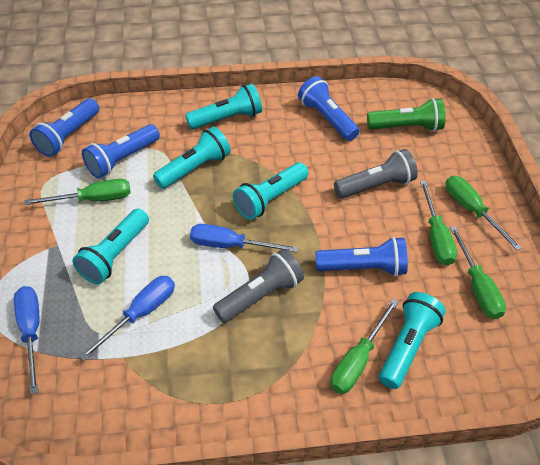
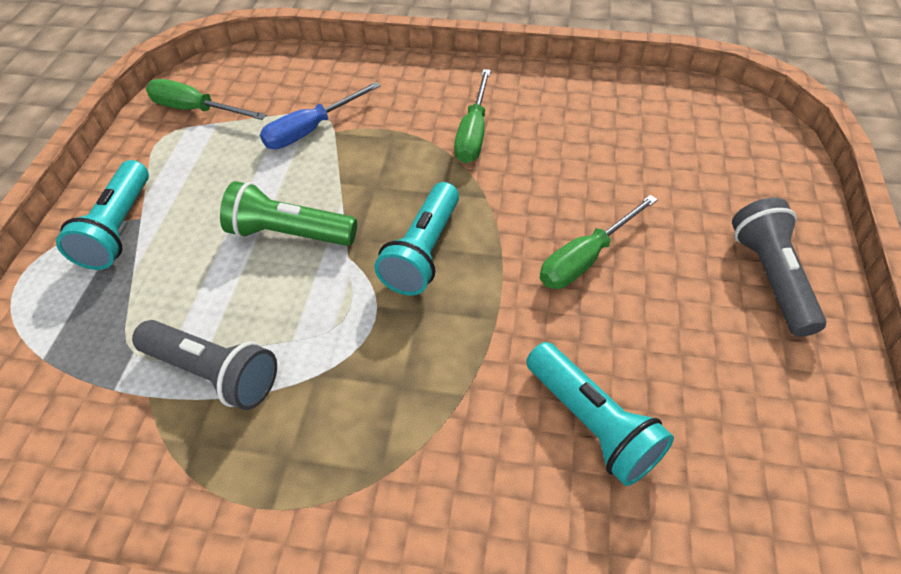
blue flashlight: [29,98,99,157] [82,124,160,179] [298,76,360,141] [315,237,408,276] = 4 -> none = 0
blue screwdriver: [14,286,39,395] [79,276,175,361] [190,224,298,253] = 3 -> [260,82,381,149] = 1
green screwdriver: [25,179,131,205] [331,299,399,394] [420,181,457,265] [446,176,522,250] [450,226,506,319] = 5 -> [146,79,266,120] [454,69,491,163] [540,195,658,289] = 3
turquoise flashlight: [72,209,149,284] [153,127,231,189] [185,83,262,130] [233,163,309,220] [379,292,446,389] = 5 -> [56,160,149,270] [374,182,459,296] [526,342,674,486] = 3

